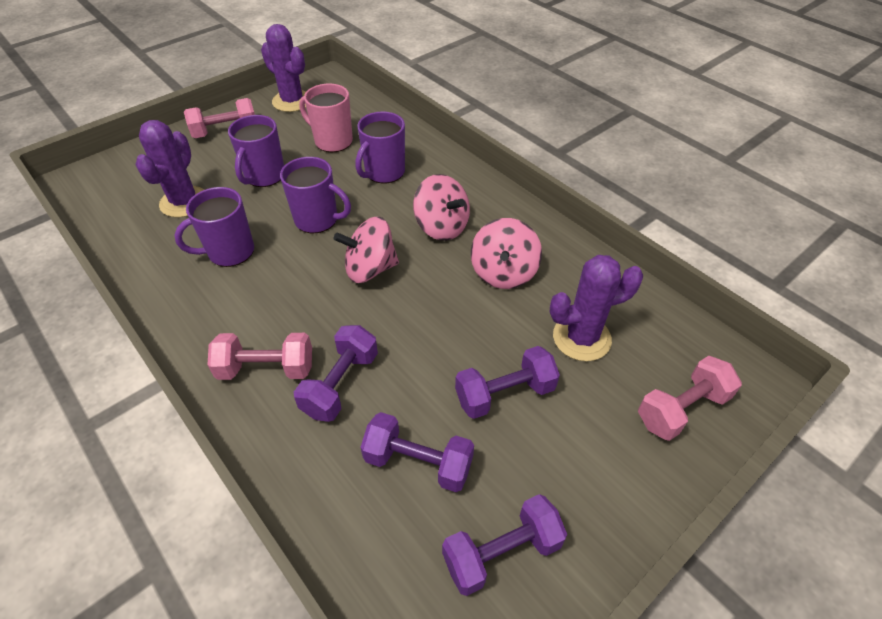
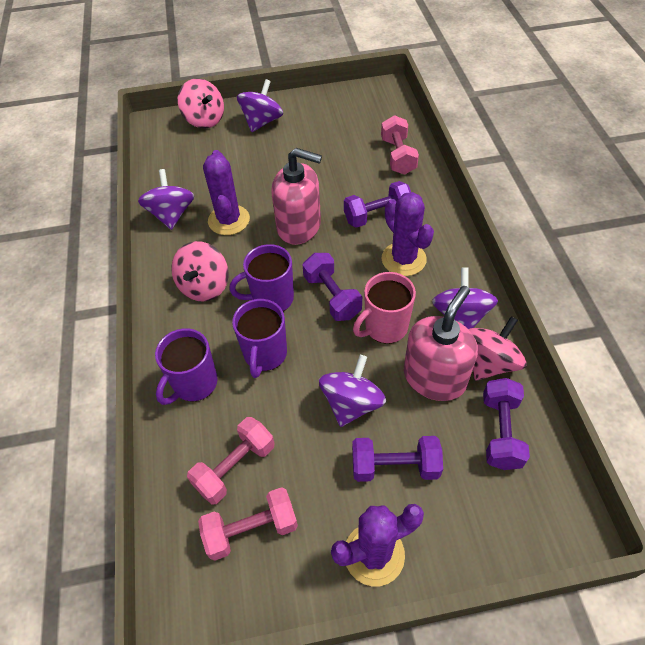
pink soap dispenser: none = 0 -> [271,148,322,245] [404,286,478,401] = 2
purple mug: [174,187,254,267] [228,115,284,187] [280,157,351,233] [355,111,405,184] = 4 -> [155,328,218,405] [229,244,294,311] [232,299,287,378] = 3
purple spinning top: none = 0 -> [138,169,194,230] [237,79,283,132] [319,355,386,427] [432,268,498,329] = 4

